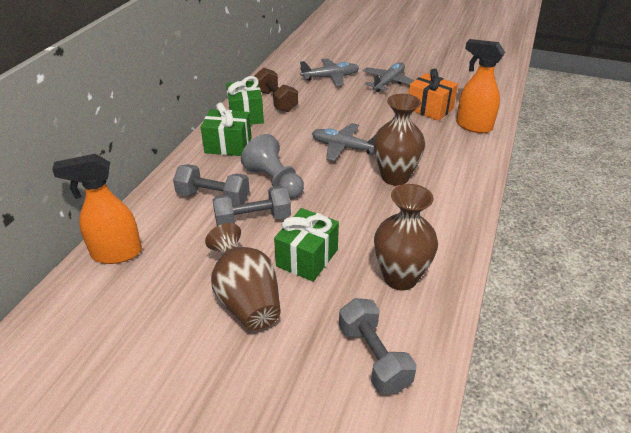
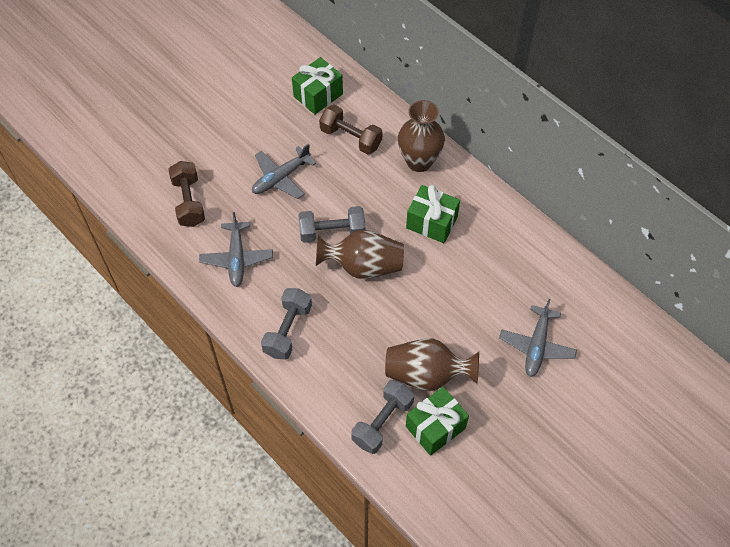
brown dumbbell: [254,67,298,112] = 1 -> [169,161,205,227] [319,105,383,155] = 2
grey pawn: [241,134,304,199] = 1 -> none = 0
orange gift: [409,68,458,121] = 1 -> none = 0
orange spray bottle: [52,154,142,264] [456,39,505,133] = 2 -> none = 0

